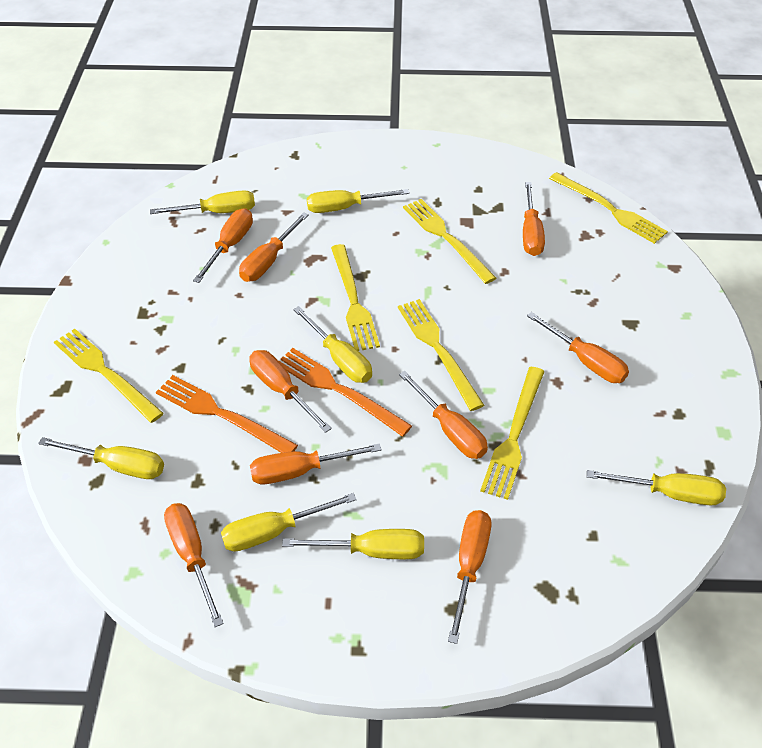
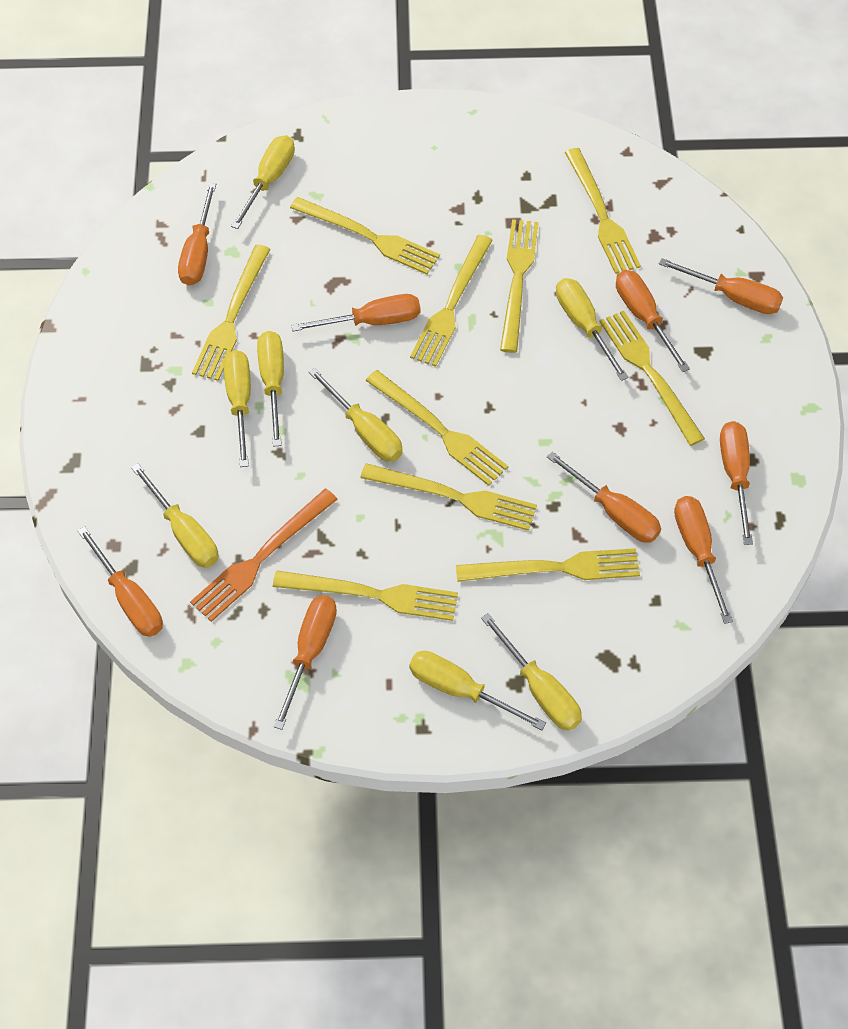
orange fork: [156,375,298,453] [279,348,412,437] = 2 -> [190,489,338,622] = 1
yellow fork: [54,329,164,423] [331,244,380,351] [398,299,484,411] [403,199,496,284] [480,367,545,500] [549,172,668,244] = 6 -> [192,245,270,381] [273,570,458,621] [290,197,440,275] [360,463,537,531] [365,370,508,486] [410,235,493,367] [456,548,640,582] [500,219,539,353] [565,148,641,274] [599,311,705,446] = 10
yellow screwdriver: [38,437,164,479] [150,190,255,214] [221,493,357,552] [282,529,424,559] [293,306,372,383] [307,189,409,213] [587,470,726,505] = 7 -> [131,463,218,568] [224,350,251,467] [231,135,295,229] [257,331,284,447] [309,368,403,462] [409,651,546,730] [481,613,582,731] [556,278,629,381] = 8

